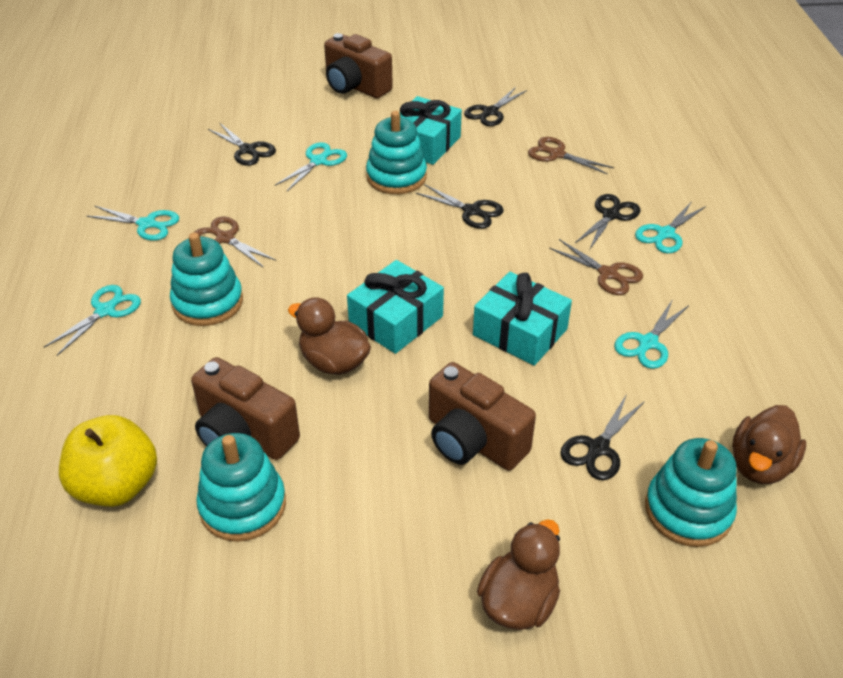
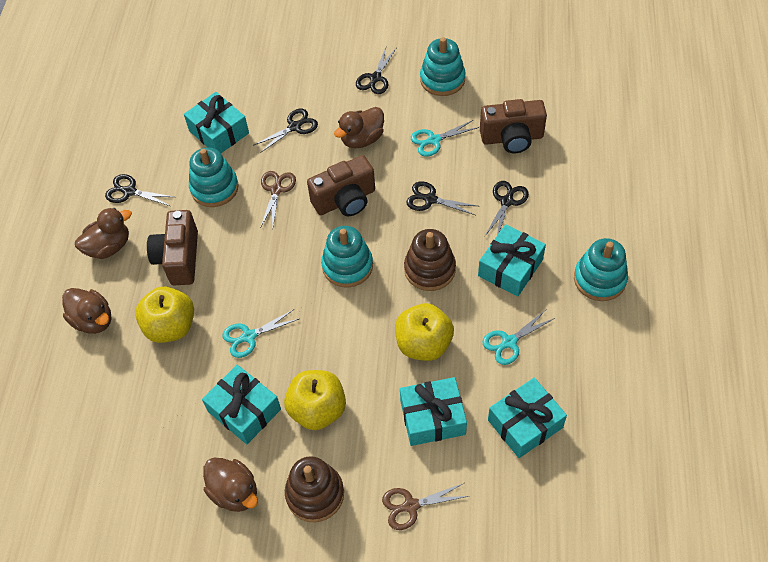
brown duck: [288,297,371,375] [477,519,560,630] [732,405,806,484] = 3 -> [62,288,112,334] [75,208,132,259] [203,458,258,512] [334,107,384,148] = 4
brown scissors: [195,217,276,268] [528,137,614,175] [549,239,643,295] = 3 -> [260,171,296,228] [382,483,469,530] = 2
brown stacking toy: none = 0 -> [285,456,344,522] [404,229,456,291] = 2
turquoise gift: [347,260,444,354] [399,96,462,165] [473,272,572,366] = 3 -> [184,92,249,153] [202,365,281,444] [400,377,467,446] [478,224,546,297] [488,378,567,458] = 5
turquoise scissors: [44,285,141,356] [87,206,179,241] [275,142,347,191] [614,299,689,369] [635,201,706,253] = 5 -> [223,309,299,358] [411,120,479,157] [482,311,555,365] = 3
yellow apple: [59,415,157,507] = 1 -> [135,287,194,343] [284,370,346,430] [395,303,454,361] = 3

